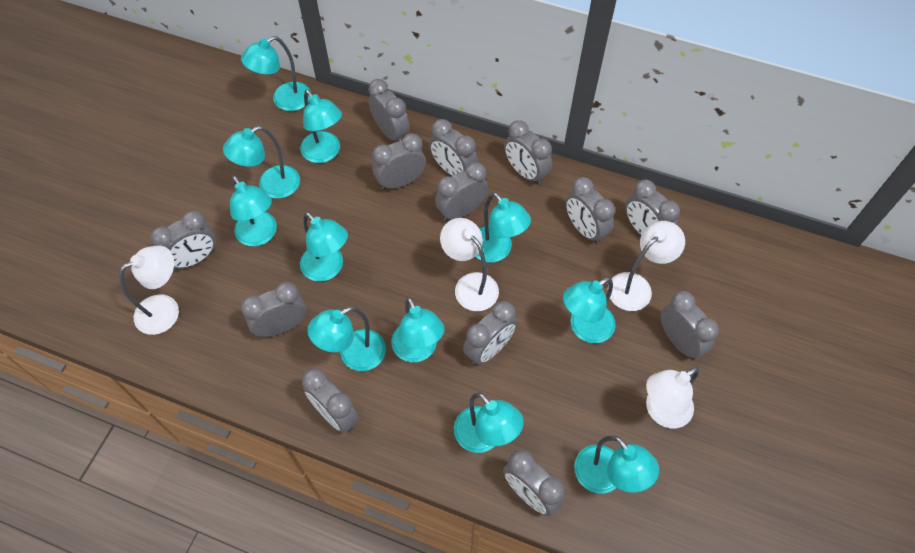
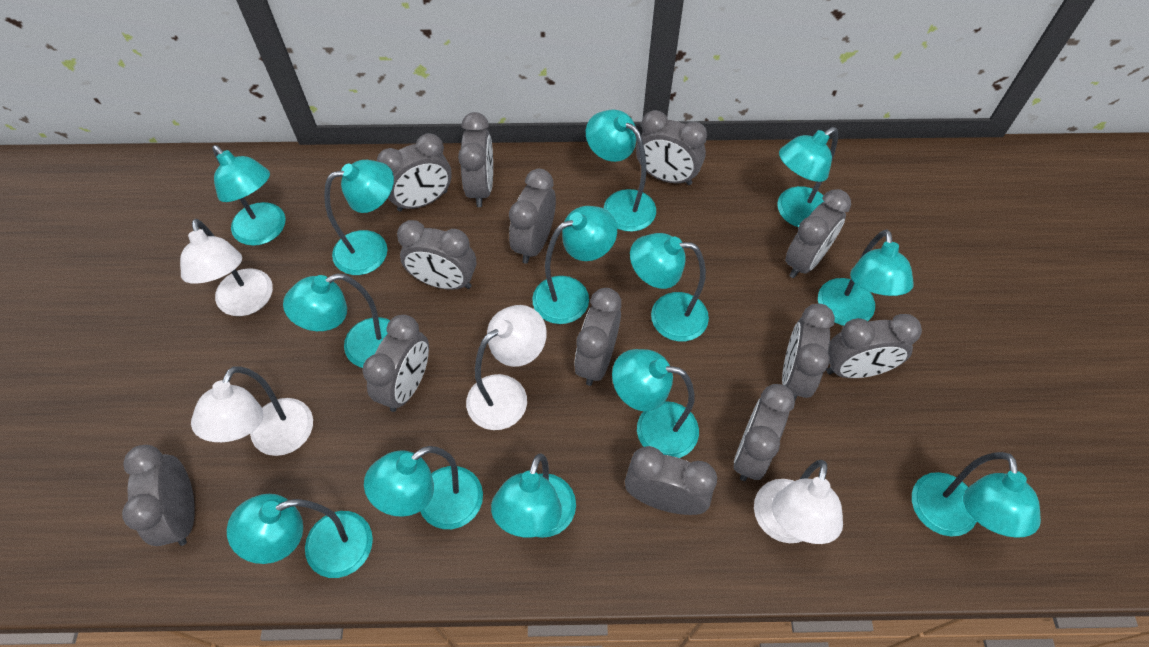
turquoise lamp: [223,126,300,199] [230,176,277,246] [241,36,311,111] [300,90,342,163] [300,212,348,281] [307,306,386,371] [392,297,444,362] [454,392,524,453] [475,192,531,262] [563,277,616,343] [574,435,659,494] = 11 -> [212,145,286,246] [227,494,373,578] [283,274,390,368] [324,160,394,275] [364,446,483,529] [491,454,576,538] [532,206,617,324] [586,110,656,232] [612,349,699,458] [630,233,709,342] [777,127,838,227] [818,229,914,326] [912,452,1041,538] = 13

